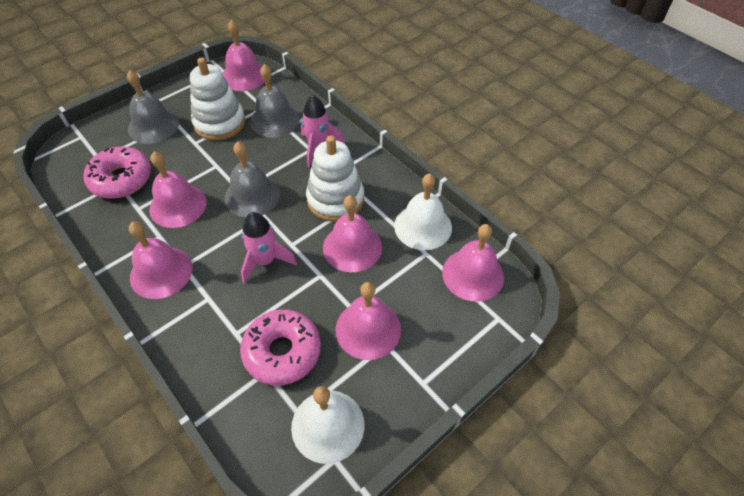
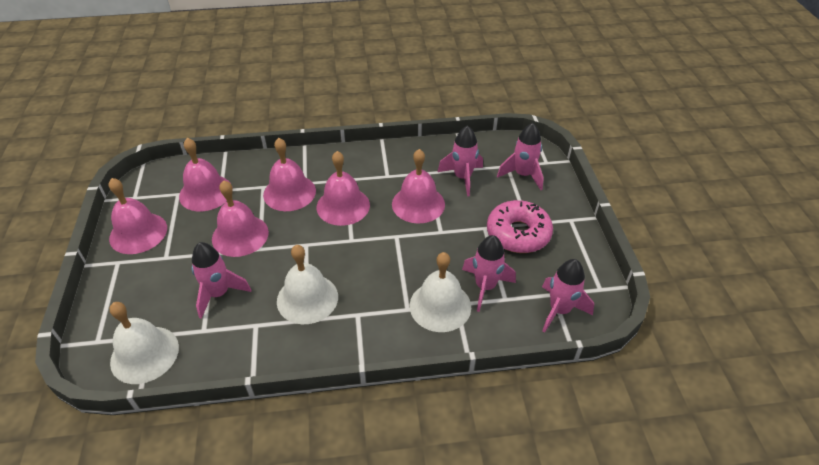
grey bell: [127,70,179,144] [225,142,280,217] [250,64,300,138] = 3 -> none = 0
pink donut: [84,147,151,199] [240,310,321,386] = 2 -> [487,200,553,253] = 1
pink rocket: [241,212,297,283] [301,95,345,167] = 2 -> [192,242,251,319] [438,125,483,196] [462,235,516,312] [497,123,544,190] [542,259,594,333] = 5
white bell: [291,386,364,464] [394,173,452,250] = 2 -> [110,302,179,384] [277,245,338,324] [410,252,471,332] = 3
white stacking toy: [190,57,245,141] [306,135,364,221] = 2 -> none = 0

